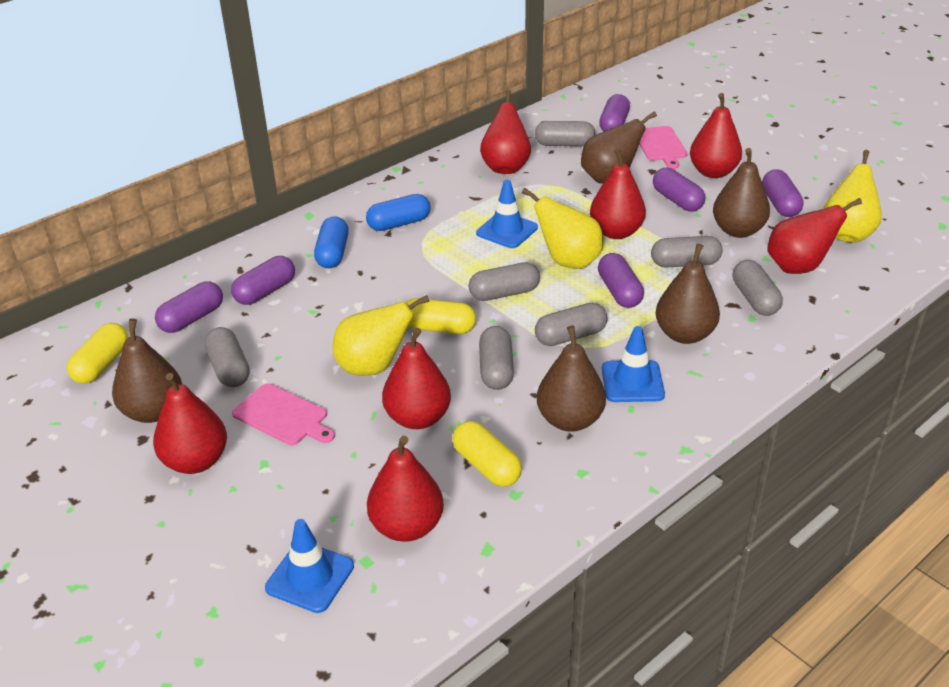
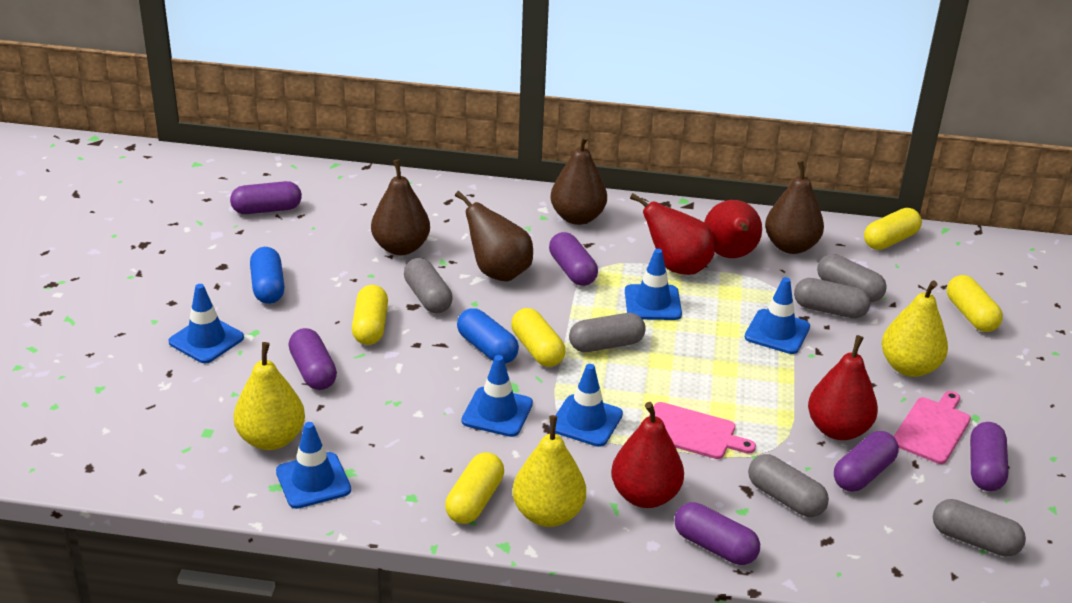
blue traffic cone: [265,519,354,613] [476,180,538,248] [602,326,665,402] = 3 -> [168,284,244,363] [276,422,351,509] [462,355,533,437] [555,364,623,447] [625,249,682,320] [745,277,810,354] = 6
brown pear: [112,319,182,423] [537,326,606,432] [581,111,657,184] [656,244,720,344] [713,148,770,238] = 5 -> [371,160,430,255] [455,191,533,282] [550,135,607,225] [765,160,824,254] = 4
grey capsule: [205,327,250,387] [469,262,540,301] [479,326,514,390] [535,121,595,146] [535,303,607,346] [651,236,723,268] [733,260,783,316] = 7 -> [404,258,453,313] [569,313,646,352] [748,454,829,517] [794,278,871,318] [817,254,887,302] [933,499,1026,557] = 6
red pear: [153,373,227,474] [367,436,444,542] [382,328,451,429] [480,90,531,174] [590,148,646,239] [690,93,742,178] [767,198,862,274] = 7 -> [611,402,684,508] [630,193,715,275] [704,200,762,258] [808,335,878,440] = 4
yellow capsule: [67,323,129,384] [406,298,476,334] [452,421,522,487] = 3 -> [352,285,388,345] [445,452,504,524] [511,308,565,367] [864,208,922,250] [947,275,1003,332] = 5

